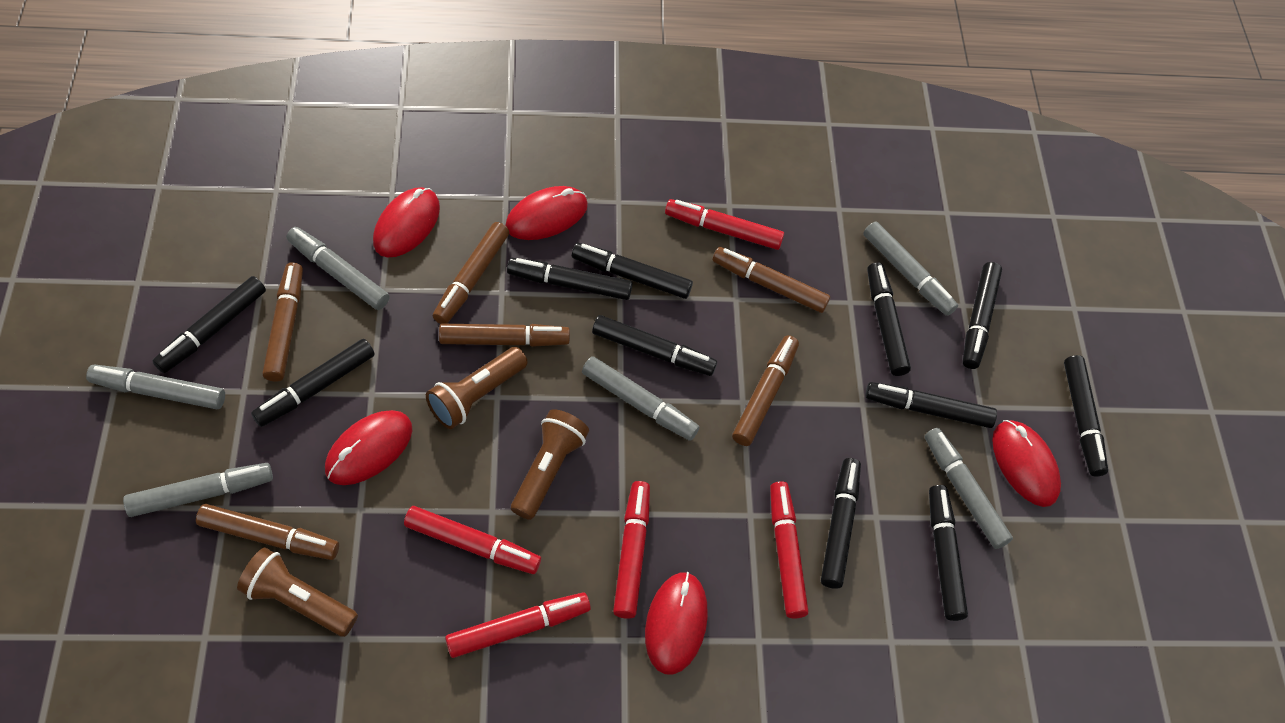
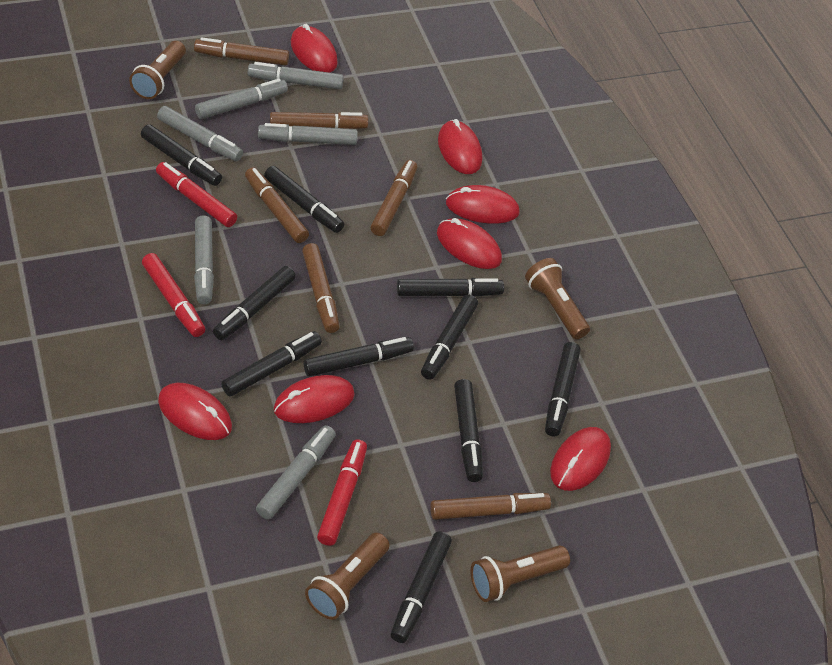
black marker: [153,276,266,373] [251,339,375,427] [507,258,632,300] [572,243,693,299] [592,315,717,376] [821,458,861,589] [865,382,997,428] [867,262,911,376] [929,485,968,621] [963,262,1002,369] [1064,355,1108,477] = 11 -> [141,124,222,186] [213,266,296,340] [221,331,322,397] [264,166,344,233] [303,337,414,377] [391,532,452,643] [397,278,504,297] [421,294,478,380] [454,379,483,482] [545,342,581,436] = 10
brown flashlight: [237,547,358,637] [426,347,528,429] [511,409,589,520] = 3 -> [129,41,186,99] [305,533,389,620] [470,545,570,602] [525,258,590,339] = 4
red marker: [404,506,541,574] [445,592,591,658] [613,481,650,619] [665,199,784,250] [770,481,809,618] = 5 -> [142,253,205,337] [156,162,237,227] [317,439,367,546] = 3
red mouse: [325,410,412,485] [373,187,440,257] [505,186,588,240] [645,572,708,674] [992,420,1061,507] = 5 -> [158,383,232,440] [274,375,355,423] [291,24,338,73] [437,218,502,269] [438,119,482,174] [446,185,520,224] [550,427,611,491] = 7

